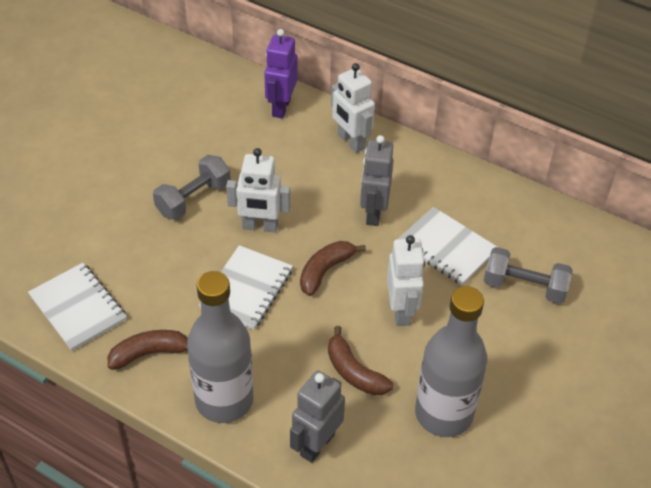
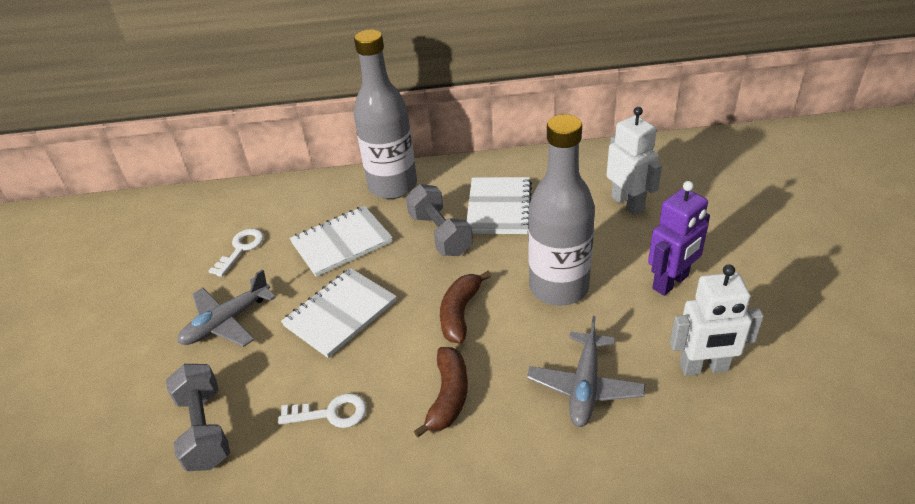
brown banana: [108,330,188,370] [300,241,366,296] [328,326,393,395] = 3 -> [414,347,468,437] [440,271,491,344] = 2
grey plane: none = 0 -> [178,269,276,347] [527,316,645,427] = 2
grey robot: [290,370,345,463] [360,135,394,226] = 2 -> none = 0
white key: none = 0 -> [209,229,264,277] [278,393,367,428] = 2
white robot: [226,148,290,232] [331,63,375,153] [387,235,425,326] = 3 -> [607,107,662,215] [670,264,764,376] = 2

